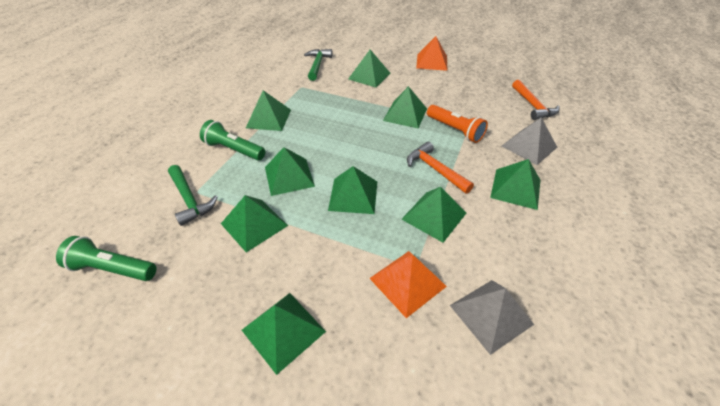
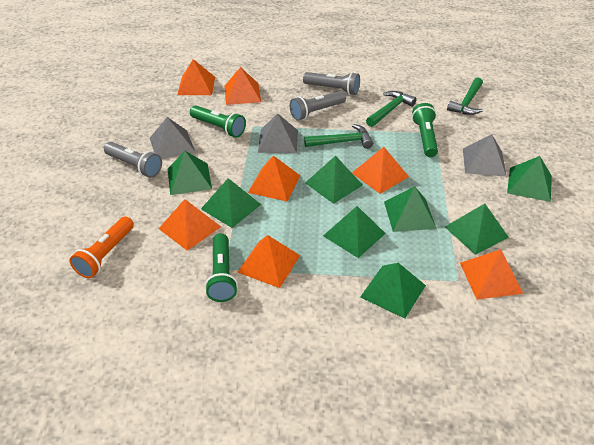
green flashlight: [56,236,156,281] [200,120,265,161] = 2 -> [190,105,246,138] [205,233,238,302] [412,103,438,157] = 3
green hammer: [168,165,218,226] [304,49,332,81] = 2 -> [304,124,373,149] [366,91,417,127] [447,77,483,115] = 3
green pyramid: [221,195,288,252] [242,293,326,375] [246,90,291,131] [265,147,315,196] [328,166,377,214] [348,50,391,87] [383,86,427,128] [402,187,466,243] [490,159,541,210] = 9 -> [168,151,212,195] [201,178,261,228] [305,156,363,204] [323,206,386,258] [360,263,426,319] [384,186,437,232] [445,204,509,255] [507,156,552,202] = 8
grey flashlight: none = 0 -> [104,142,162,178] [290,91,346,121] [303,72,360,95] = 3
grey pyramid: [450,280,534,355] [502,117,557,165] = 2 -> [150,117,195,159] [258,113,298,153] [463,134,507,177] = 3
orange hammer: [407,142,474,194] [512,80,560,120] = 2 -> none = 0
orange pyramid: [369,251,447,318] [416,36,447,71] = 2 -> [158,199,221,251] [177,59,215,95] [224,67,261,105] [237,235,300,288] [248,155,300,201] [352,147,409,194] [460,249,524,300] = 7

